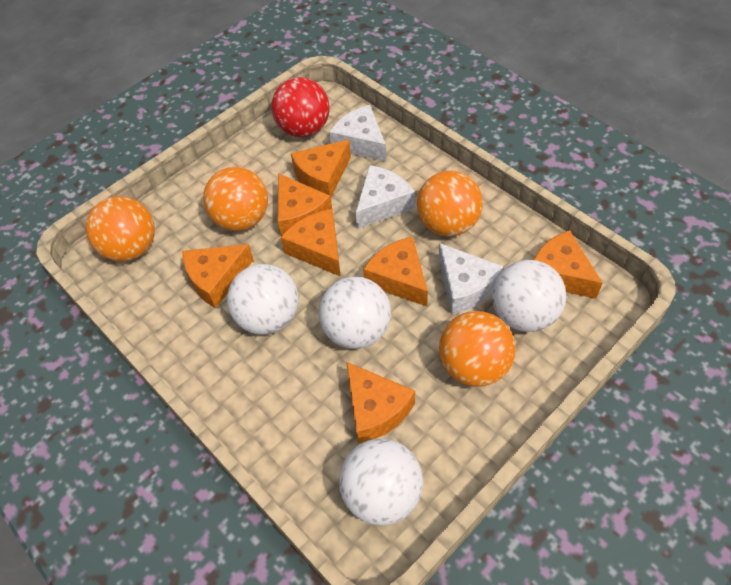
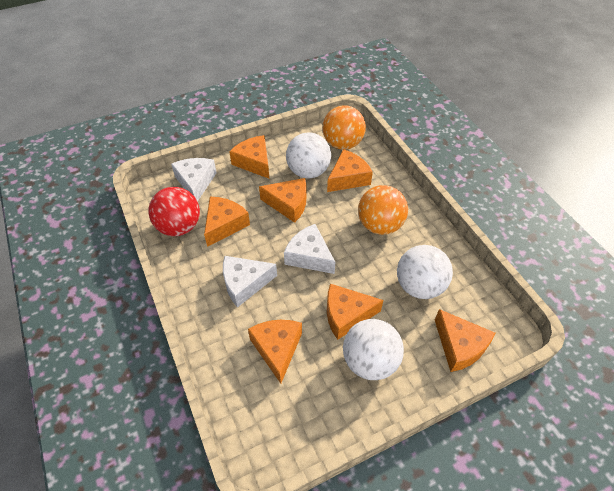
orange ball: [86,196,155,262] [203,167,268,231] [417,171,483,237] [439,311,516,387] = 4 -> [322,105,366,150] [358,185,408,235] = 2
white ball: [227,264,299,335] [319,277,391,349] [339,439,423,525] [492,260,566,332] = 4 -> [286,132,331,178] [343,319,404,380] [397,245,453,299] = 3

